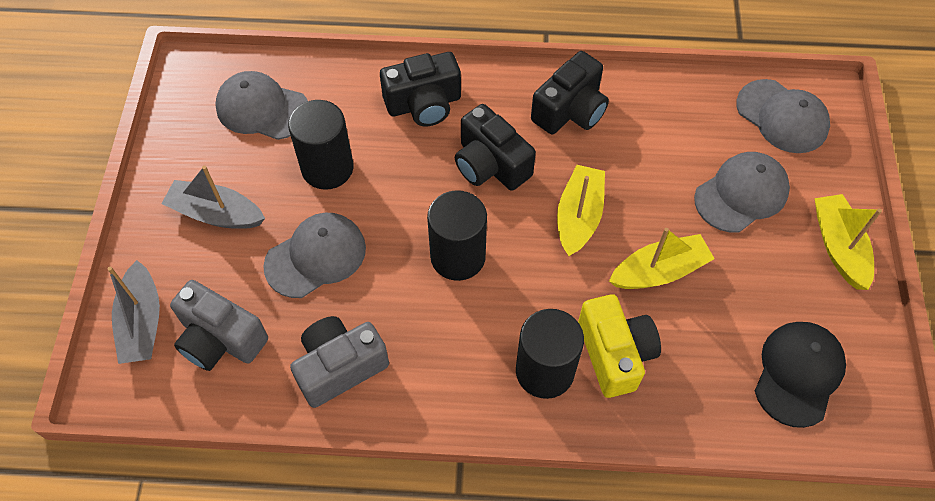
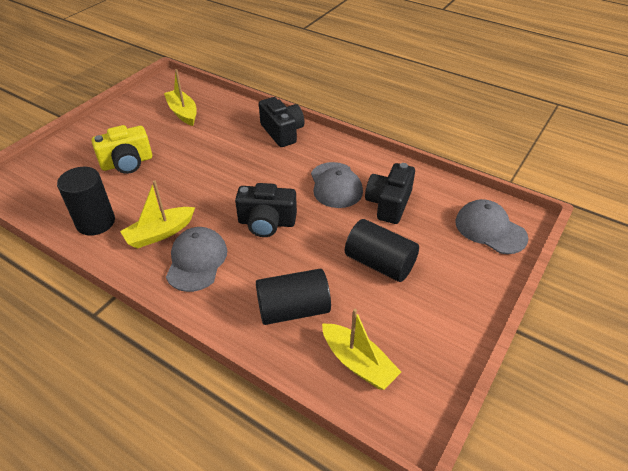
black cap: [755,322,846,428] = 1 -> none = 0
grey boat: [107,260,160,364] [161,166,265,229] = 2 -> none = 0
grey camera: [170,280,268,371] [290,316,389,408] = 2 -> none = 0
grey cap: [215,71,308,140] [263,213,366,298] [694,152,790,232] [736,79,830,153] = 4 -> [166,227,227,292] [311,162,363,208] [455,199,528,254] = 3

